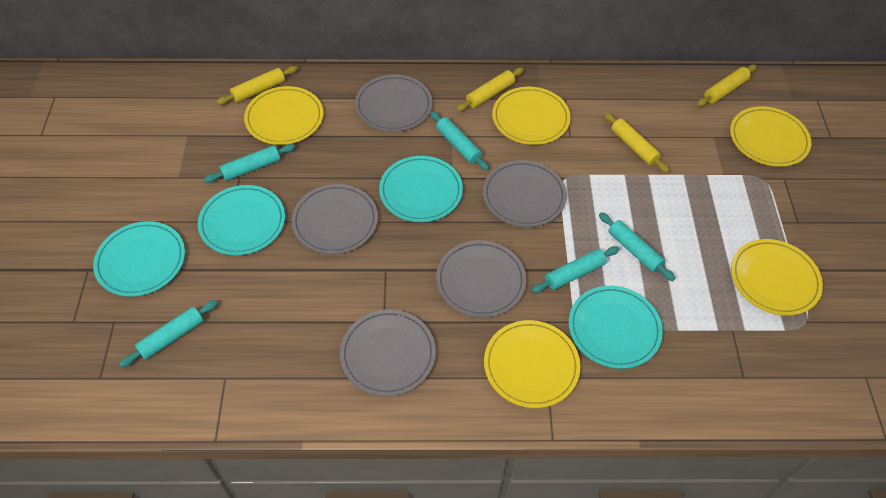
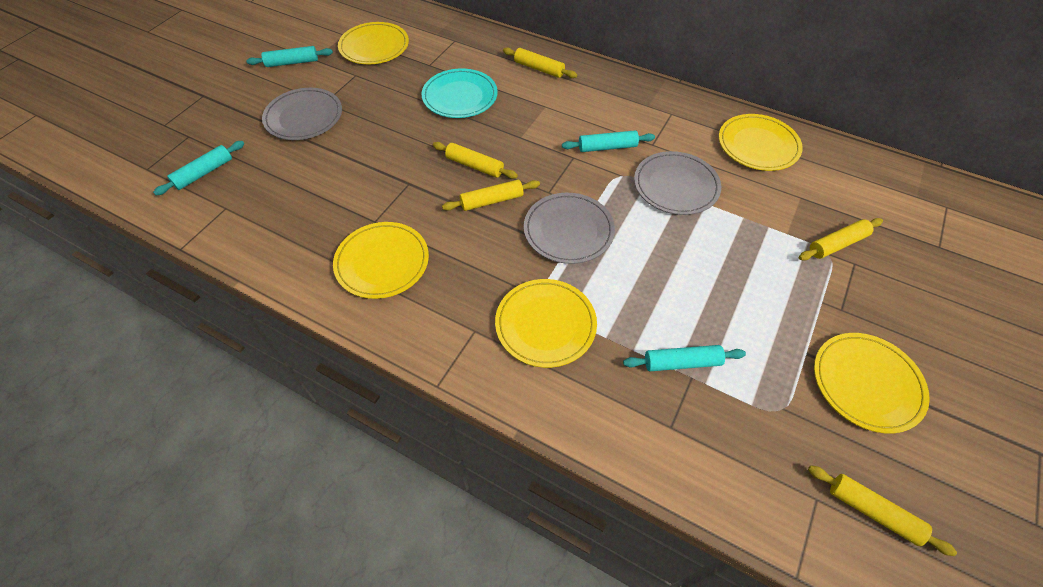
grey plate: [292,184,378,254] [340,310,436,396] [355,75,432,132] [436,240,526,318] [483,160,567,227] = 5 -> [262,88,342,140] [524,193,615,264] [634,151,721,215] = 3
turquoise plate: [93,221,185,297] [198,185,285,255] [379,156,463,222] [569,286,663,369] = 4 -> [422,68,498,118] = 1
turquoise rolling pin: [119,300,218,367] [204,144,295,183] [430,111,489,171] [532,246,619,293] [599,212,676,281] = 5 -> [153,141,244,195] [246,46,333,67] [562,130,655,152] [623,345,746,371] = 4
yellow rolling pin: [216,66,297,105] [457,67,524,111] [604,112,669,173] [697,64,757,106] = 4 -> [433,142,518,179] [442,180,540,211] [503,48,577,78] [799,218,883,261] [808,465,957,556] = 5

